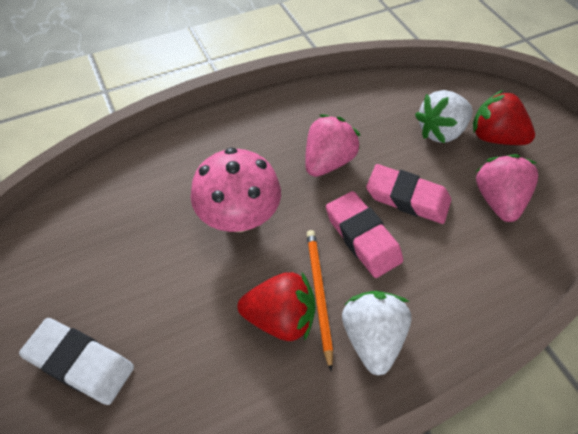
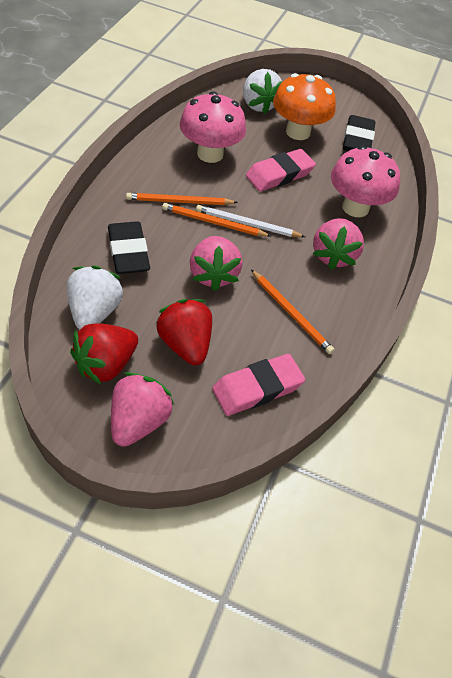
black eraser: none = 0 -> [108,221,150,274] [343,115,376,151] = 2
orange mushroom: none = 0 -> [273,73,336,140] = 1
orange pencil: [307,230,333,371] = 1 -> [126,193,238,205] [162,203,271,237] [251,270,335,354] = 3
pink mushroom: [191,147,281,232] = 1 -> [180,91,246,163] [331,145,400,217] = 2
pink strawberry: [305,114,360,177] [476,154,538,222] = 2 -> [111,372,174,447] [190,236,242,291] [313,218,364,270] = 3
white eraser: [19,318,134,405] = 1 -> none = 0
white pencil: none = 0 -> [196,205,305,237] = 1

